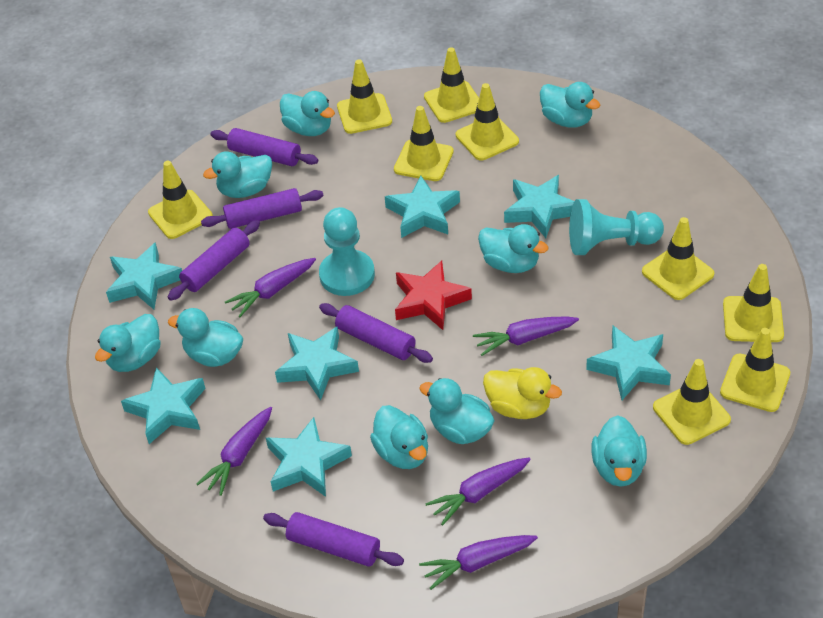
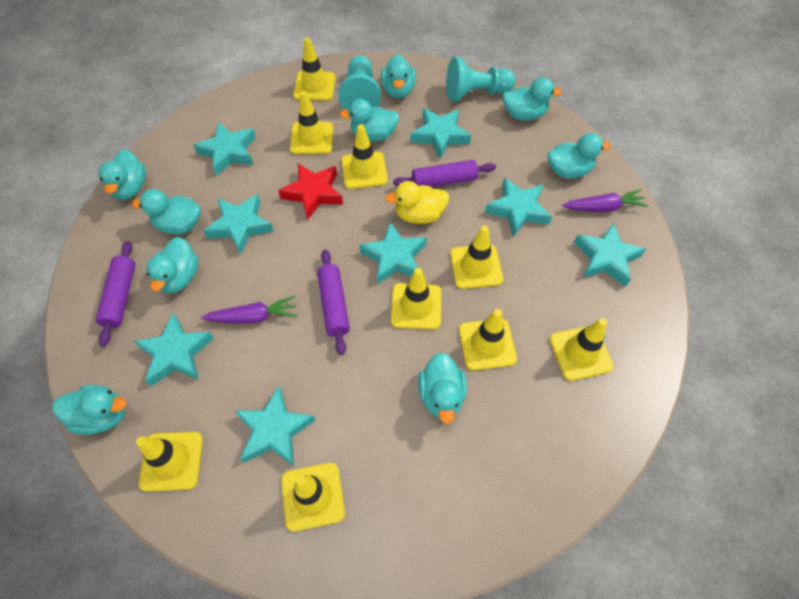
purple carrot: [197,407,272,496] [225,258,316,317] [419,535,538,590] [425,458,531,525] [473,316,579,356] = 5 -> [201,296,297,324] [562,189,648,212] = 2
purple rolling pin: [168,220,260,301] [201,188,323,229] [210,128,318,166] [263,512,404,567] [319,303,433,363] = 5 -> [96,241,135,347] [317,250,350,355] [393,160,496,187] = 3
turquoise star: [106,242,182,309] [121,367,206,444] [266,417,352,497] [275,326,359,401] [385,176,460,238] [504,175,574,238] [586,325,671,400] = 7 -> [134,313,214,386] [193,122,256,176] [203,194,274,254] [235,386,316,466] [359,222,427,285] [411,108,471,159] [485,178,552,237] [574,222,646,287] = 8

